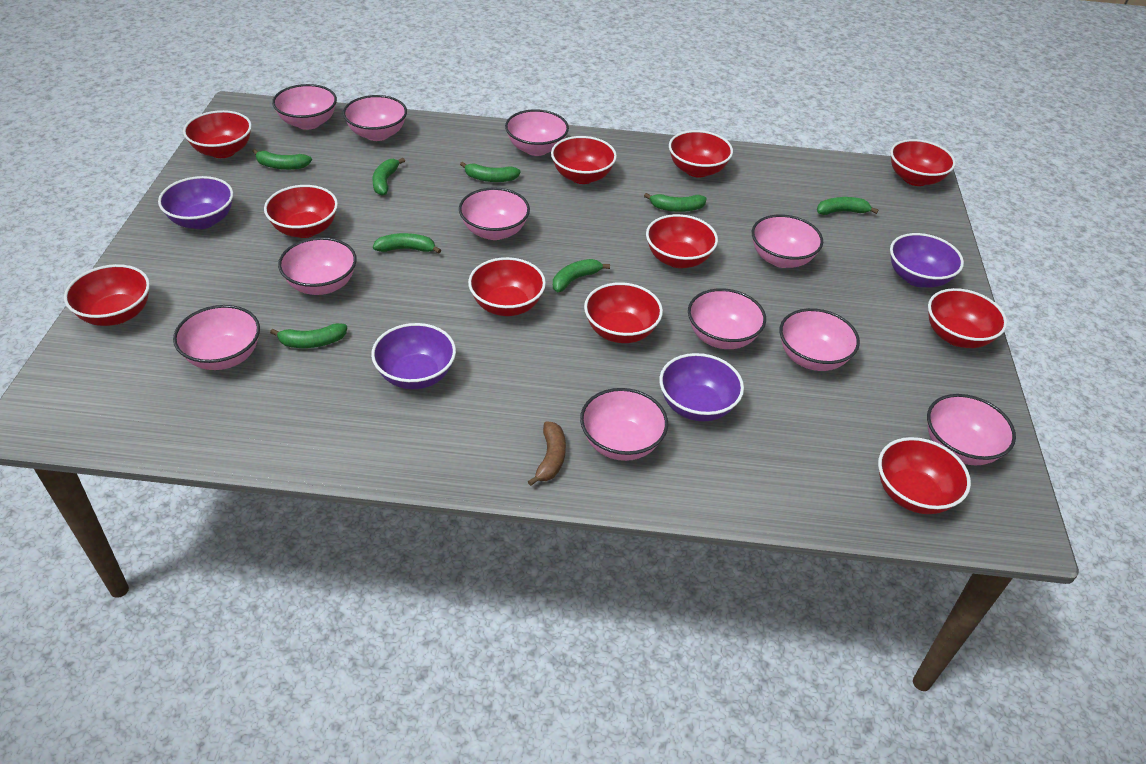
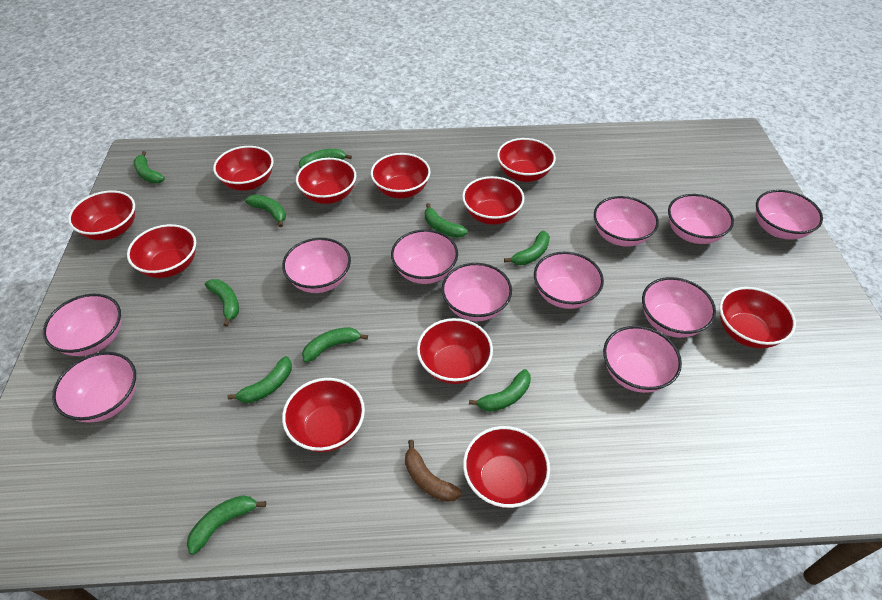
green banana: [252,149,312,170] [270,323,347,348] [372,158,405,196] [373,233,441,254] [460,162,521,182] [553,259,610,292] [644,193,707,212] [817,197,879,215] = 8 -> [134,151,165,183] [187,495,266,555] [205,279,239,327] [228,356,292,403] [245,195,286,227] [299,149,352,169] [302,327,368,363] [425,203,468,238] [469,369,531,412] [504,231,550,265] = 10
purple bowl: [158,176,233,229] [371,323,456,389] [659,353,744,421] [890,233,964,287] = 4 -> none = 0

